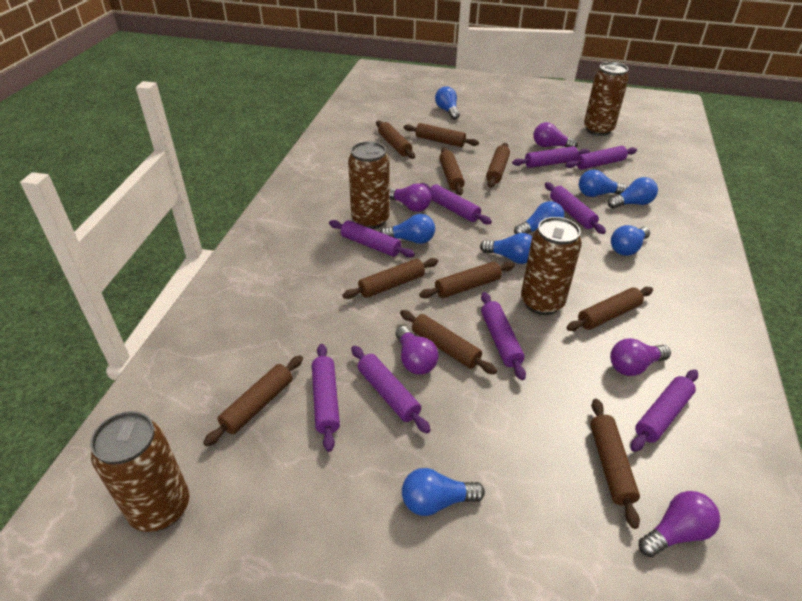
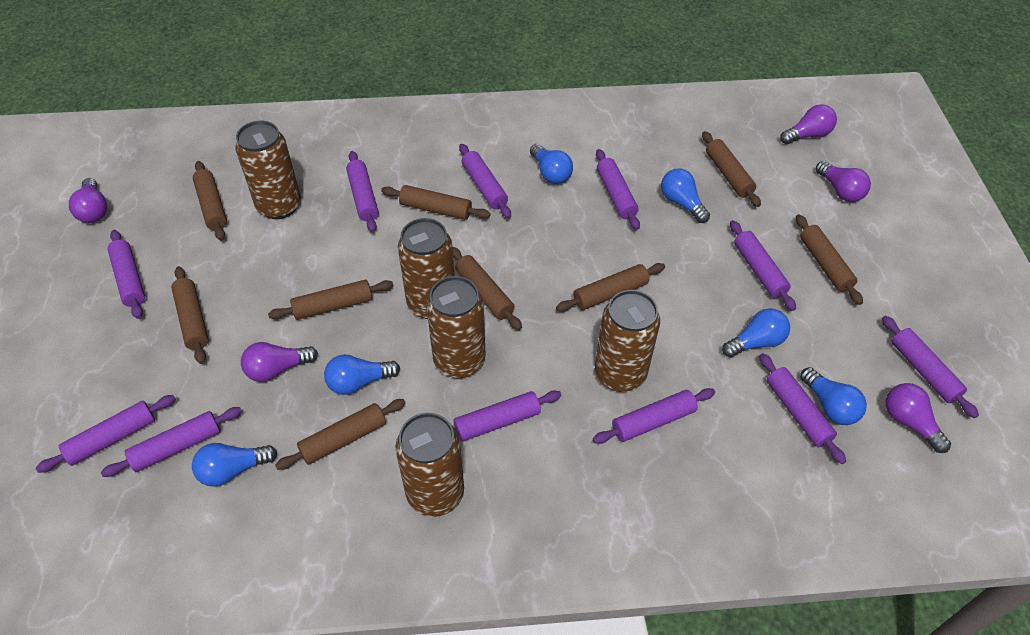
blue light bulb: [380,214,435,244] [402,468,485,516] [435,86,460,120] [480,233,532,264] [514,201,564,234] [579,170,627,197] [608,177,658,209] [611,225,650,256] = 8 -> [192,443,277,487] [324,354,400,395] [530,144,573,184] [661,168,710,223] [722,308,790,358] [800,367,867,425] = 6
brown can: [90,411,189,532] [348,141,390,229] [521,217,582,315] [584,62,629,136] = 4 -> [236,121,301,219] [395,413,464,517] [398,218,455,319] [426,276,486,378] [595,290,660,392] = 5
brown rolling pin: [203,355,303,447] [342,258,438,299] [376,121,415,159] [400,310,497,374] [404,123,479,147] [419,262,515,298] [440,147,465,195] [486,143,510,188] [567,287,653,331] [590,399,640,529] = 10 -> [171,266,209,364] [193,161,227,241] [268,280,394,320] [275,399,406,470] [381,185,491,220] [452,247,522,330] [556,263,665,312] [702,131,761,207] [796,214,863,305] = 9
purple rolling pin: [312,344,340,452] [329,220,415,258] [351,345,431,434] [420,183,492,224] [481,292,526,380] [512,146,590,168] [545,182,606,234] [565,146,637,170] [631,370,698,452] = 9 -> [36,395,176,473] [101,407,242,477] [107,230,145,319] [346,151,379,232] [453,390,562,442] [459,144,511,218] [593,388,715,444] [596,149,640,230] [730,220,796,311] [759,353,846,464] [882,316,979,418] = 11

